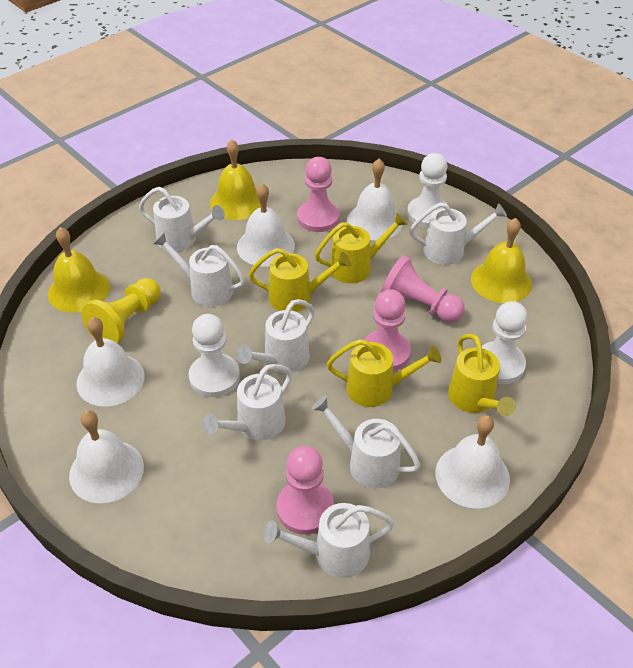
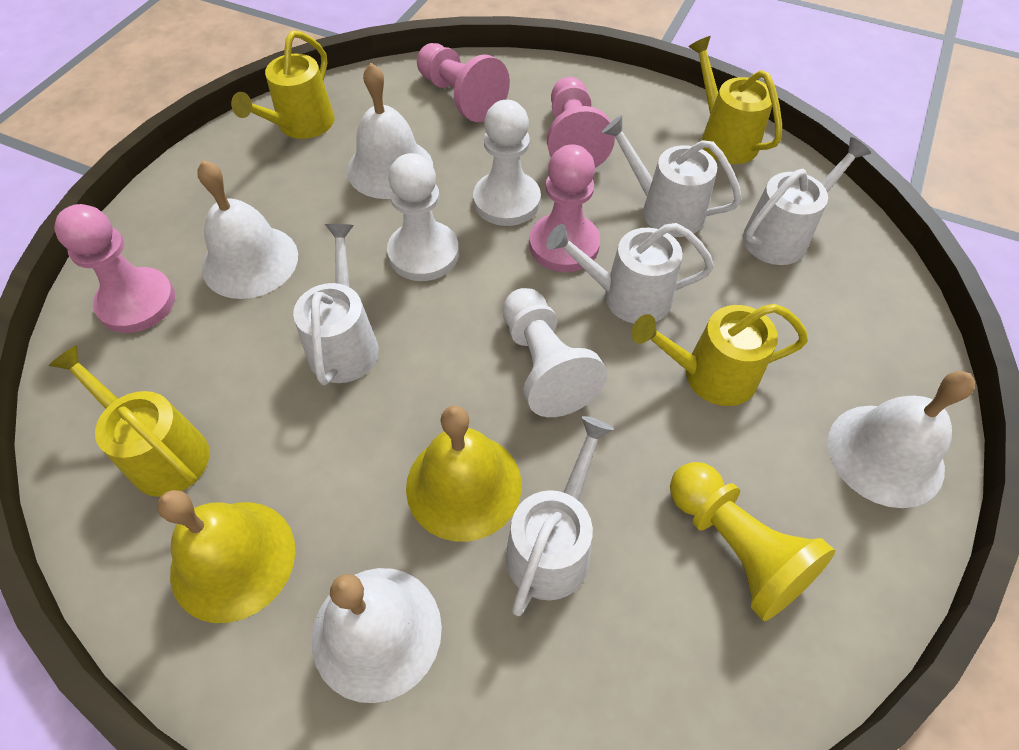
white bell: [69,410,144,503] [76,317,145,407] [237,183,295,266] [347,159,403,241] [435,415,510,509] = 5 -> [197,160,298,299] [312,568,442,703] [347,63,433,199] [828,371,975,508] = 4
white watering can: [139,187,225,251] [153,232,245,307] [202,364,292,441] [236,299,315,373] [263,503,395,578] [312,396,420,488] [409,203,507,265] = 7 -> [293,224,379,385] [506,416,614,616] [546,223,714,324] [602,115,742,237] [743,137,871,265] = 5
yellow bell: [48,227,110,313] [210,140,261,220] [471,218,532,303] = 3 -> [157,490,295,623] [406,406,522,542] = 2

